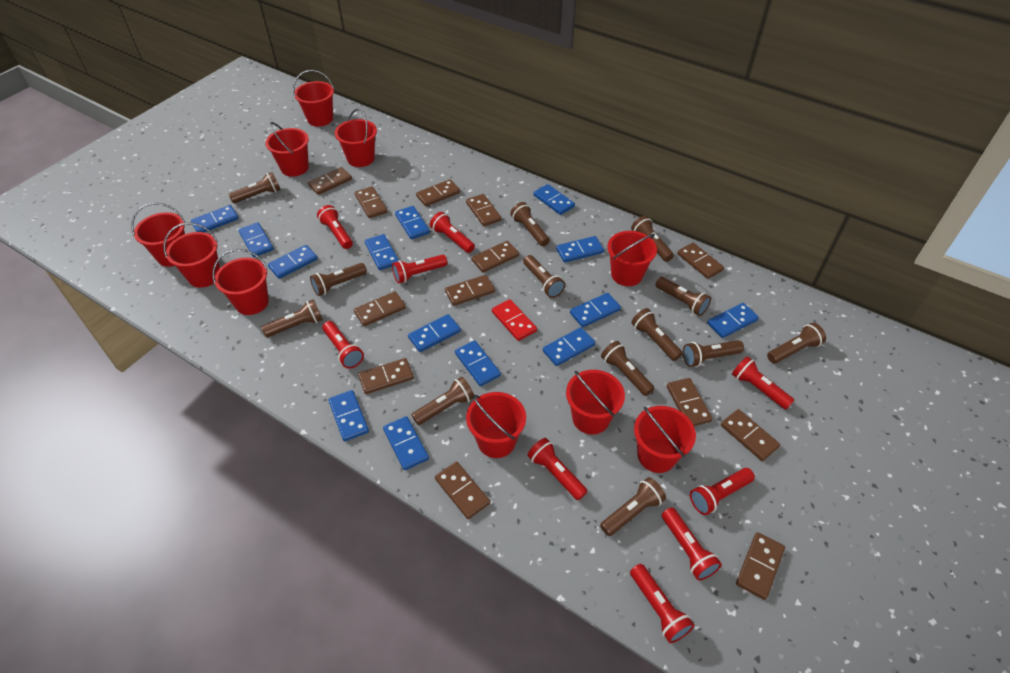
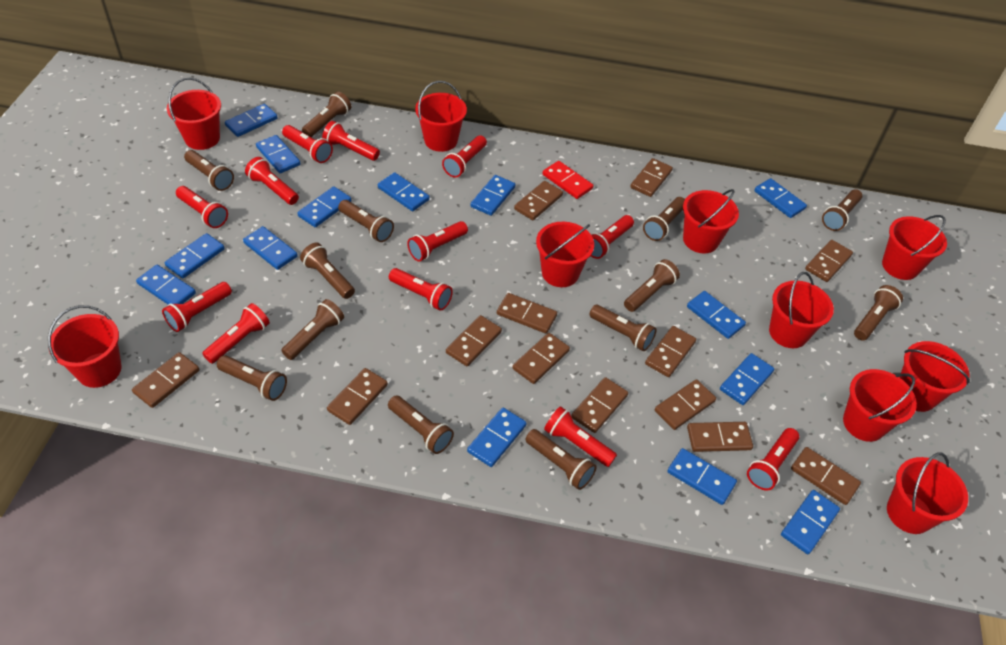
red flashlight: [317,205,353,249] [322,321,364,368] [392,254,447,284] [430,212,475,253] [527,438,588,500] [630,564,694,643] [662,508,722,581] [690,468,755,515] [732,356,794,409] = 9 -> [162,282,232,332] [176,186,228,228] [202,303,270,364] [245,157,299,205] [282,125,333,163] [322,121,380,161] [389,268,453,311] [407,221,468,262] [442,135,487,178] [544,406,617,467] [591,215,634,259] [747,428,799,490] = 12

